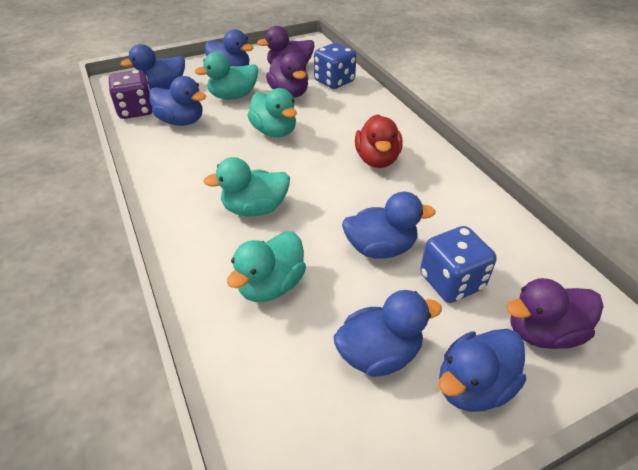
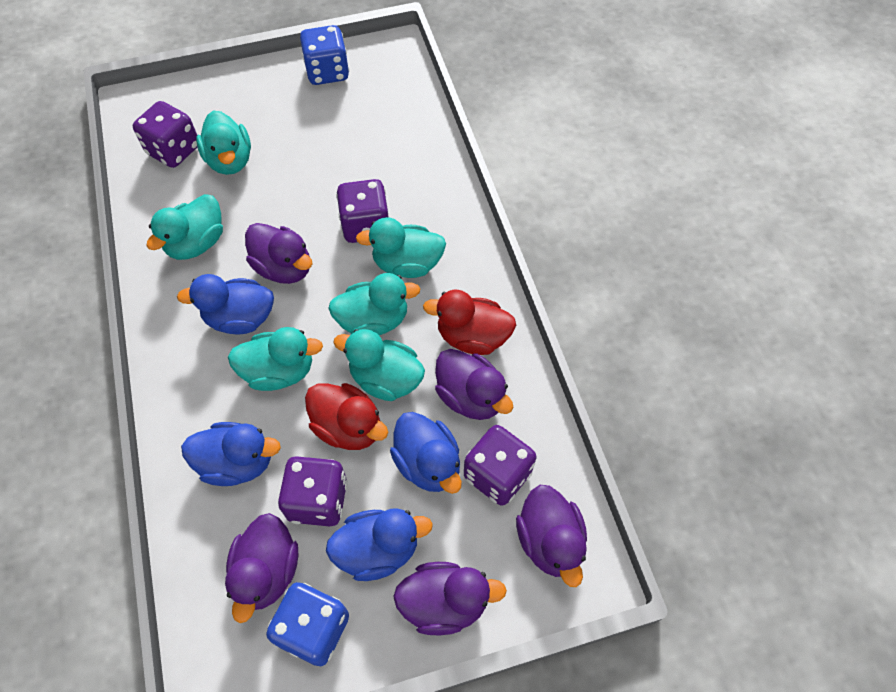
blue duck: [120,44,185,90] [149,76,206,126] [205,29,253,66] [333,290,442,377] [342,192,436,259] [439,329,526,412] = 6 -> [177,274,274,334] [181,422,281,486] [326,508,433,581] [390,412,462,494] = 4
purple dice: [109,70,153,119] = 1 -> [133,101,197,168] [278,456,347,526] [336,179,389,243] [464,425,536,506] = 4
purple duck: [257,26,314,65] [266,52,309,98] [506,278,603,349] = 3 -> [225,513,298,623] [245,223,312,284] [393,562,507,635] [435,349,513,420] [516,485,587,587] = 5
red duck: [355,114,403,168] = 1 -> [305,383,388,450] [423,290,516,355] = 2
turquoise duck: [195,52,258,100] [203,157,290,217] [227,231,306,302] [247,88,297,137] = 4 -> [146,194,223,260] [196,111,251,175] [228,327,323,391] [328,273,420,335] [334,329,425,401] [356,217,446,278] = 6

